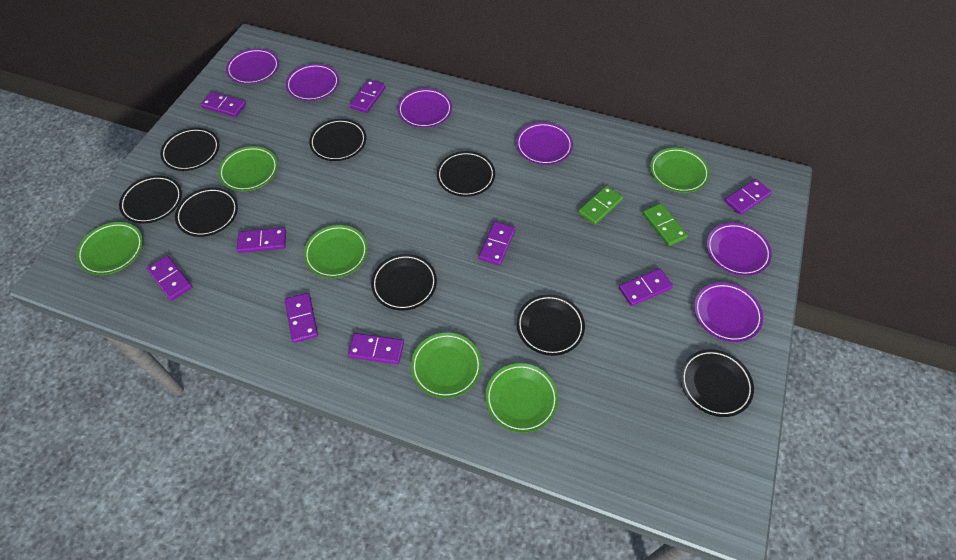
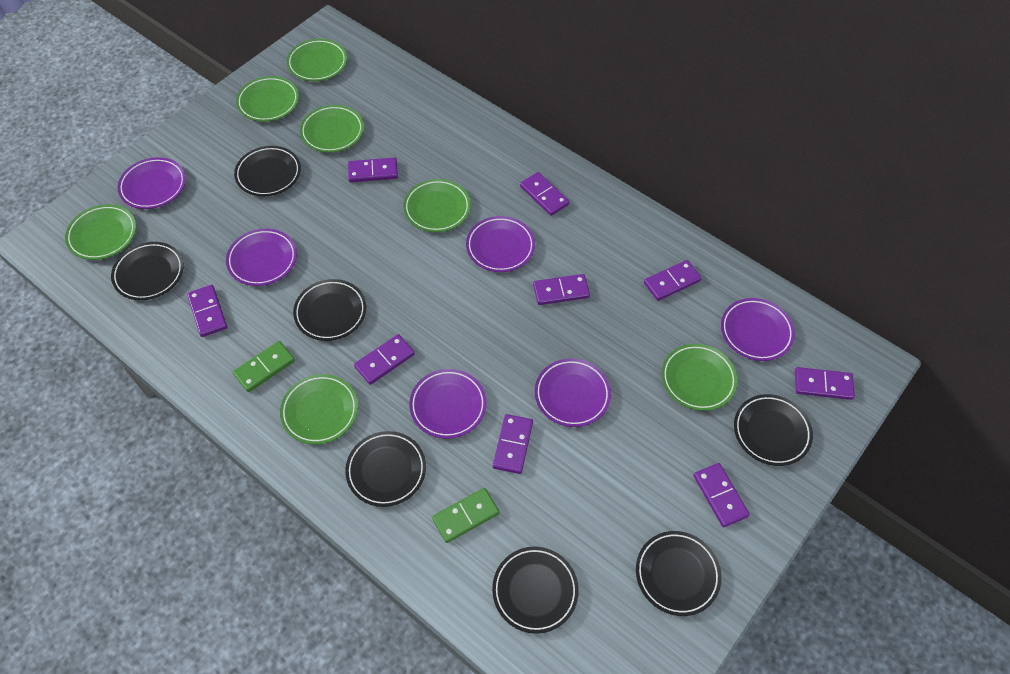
black plate: [119,175,182,224] [160,128,219,171] [175,188,238,237] [309,119,366,161] [371,254,437,311] [437,151,495,197] [517,294,585,356] [680,349,754,417] = 8 -> [111,242,184,300] [234,146,301,196] [293,279,366,341] [345,431,426,507] [492,546,579,634] [636,531,722,616] [734,394,813,466] = 7
green plate: [76,222,143,275] [218,146,278,191] [304,225,368,278] [411,333,482,398] [485,363,558,433] [650,148,710,193] = 6 -> [65,204,136,260] [236,76,299,122] [280,374,358,444] [287,39,347,81] [300,105,364,152] [403,179,471,232] [661,344,738,411] = 7

